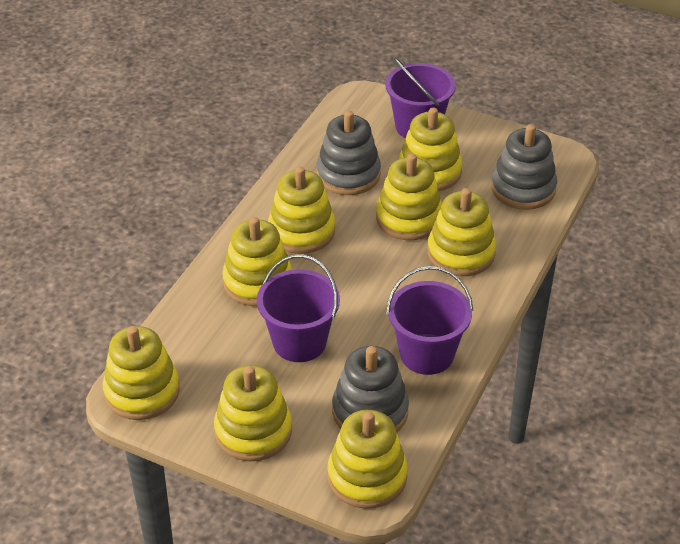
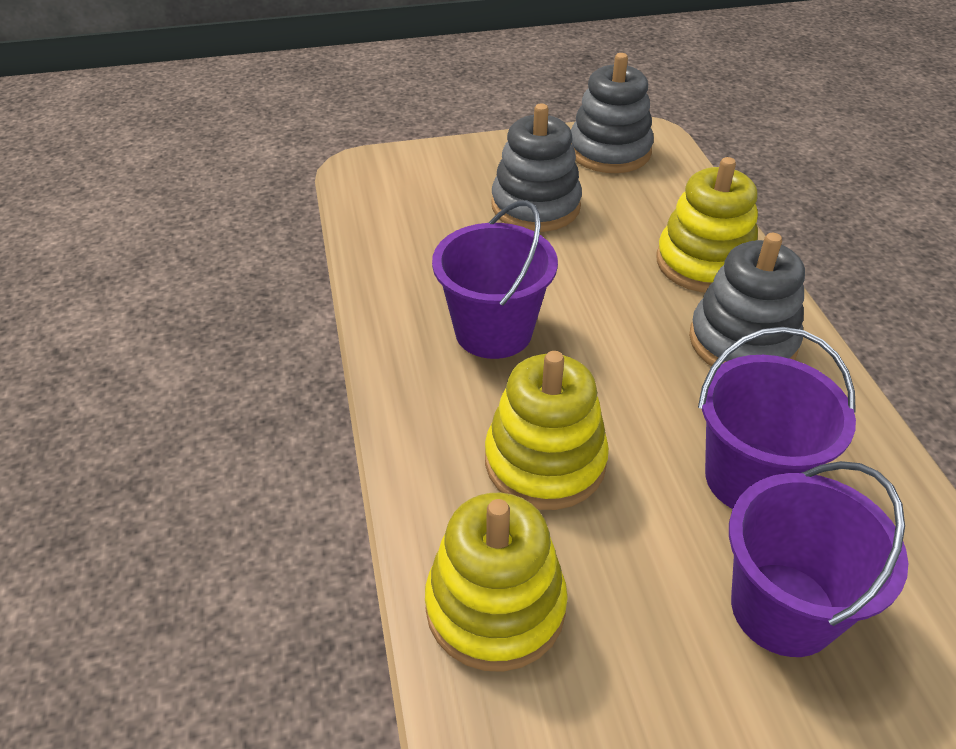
yellow stacking toy: [103,326,180,420] [214,365,292,461] [222,217,292,306] [268,166,335,254] [328,410,407,509] [376,154,442,240] [398,108,463,191] [427,188,496,276] = 8 -> [425,493,568,672] [485,351,609,510] [656,157,758,293] = 3

